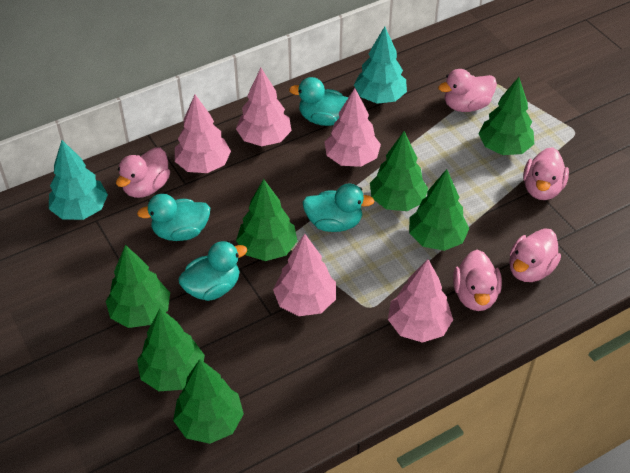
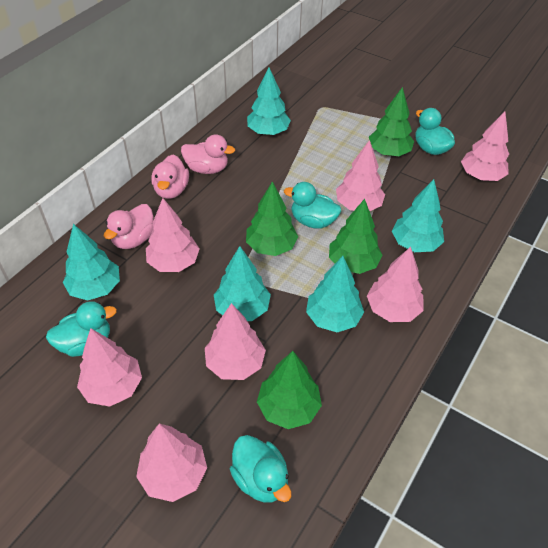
green tree: [106,245,170,328] [137,308,205,391] [173,359,244,444] [236,179,297,261] [370,131,428,211] [409,169,470,251] [478,77,534,155] = 7 -> [246,181,298,256] [257,351,322,429] [329,199,382,274] [369,87,414,156] = 4
pink duck: [116,147,170,198] [438,69,497,112] [453,250,502,311] [509,228,561,282] [523,147,569,200] = 5 -> [104,204,154,249] [151,155,189,199] [181,134,235,174] = 3
pink tree: [175,95,231,173] [236,68,292,146] [273,234,336,316] [325,88,381,167] [388,259,453,343] = 5 -> [77,328,142,407] [136,424,207,502] [146,198,200,272] [205,303,266,380] [336,140,385,211] [367,247,423,322] [461,111,509,181] = 7
turquoise tree: [49,140,108,220] [354,27,407,104] = 2 -> [63,224,120,301] [214,246,271,321] [247,67,291,135] [306,256,364,332] [392,179,444,252] = 5

